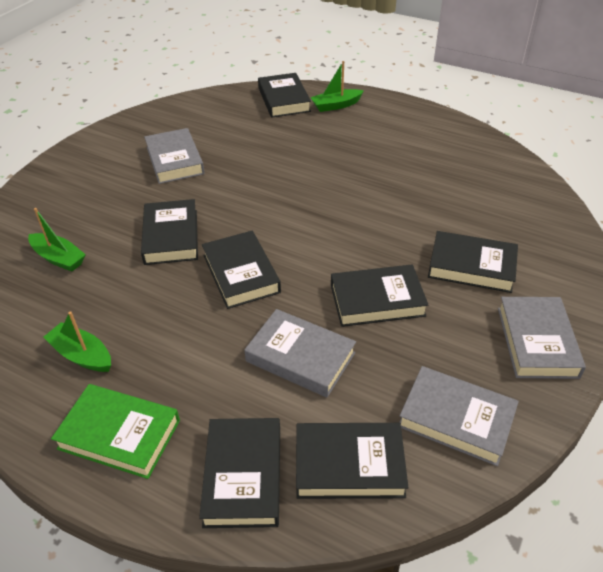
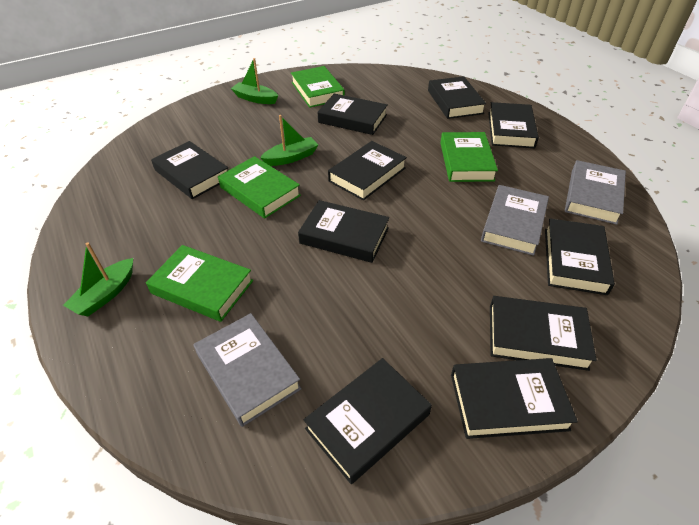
black book: [141,199,198,265] [199,418,280,528] [202,231,281,309] [258,73,311,118] [296,423,409,499] [331,264,429,327] [428,231,518,293] = 7 -> [151,141,228,199] [298,200,389,263] [303,358,432,484] [318,93,388,135] [328,141,407,201] [428,76,486,119] [451,358,578,439] [488,102,539,148] [490,296,597,371] [545,218,615,295] = 10
green book: [51,384,180,479] = 1 -> [146,245,253,322] [218,156,301,219] [291,66,345,108] [440,132,498,182] = 4
grey book: [144,128,205,184] [244,309,356,397] [399,366,519,466] [498,297,586,379] = 4 -> [194,313,302,427] [481,185,549,256] [565,160,626,225] = 3

